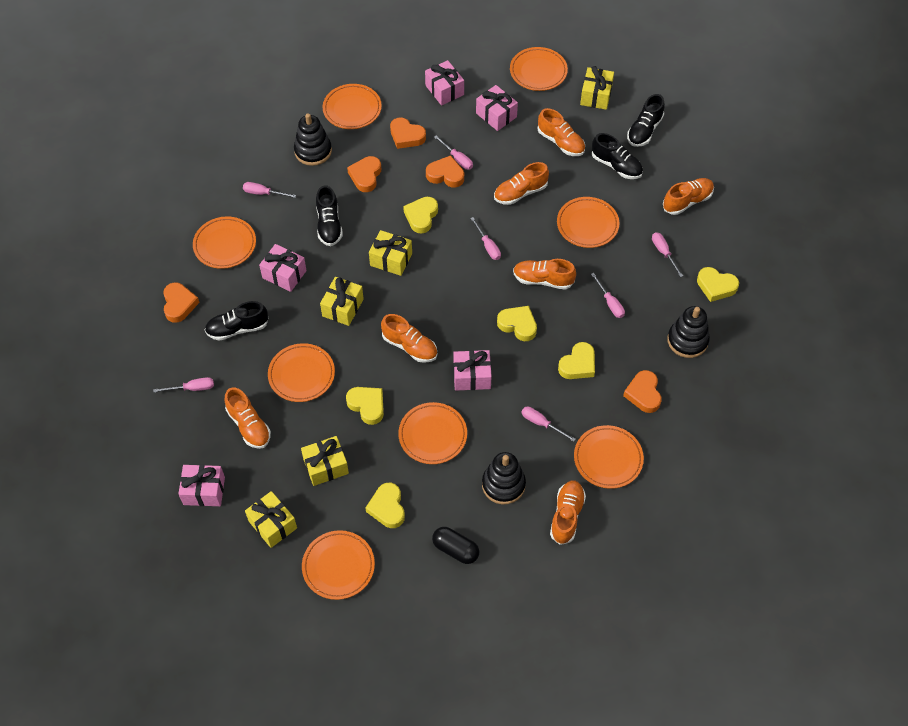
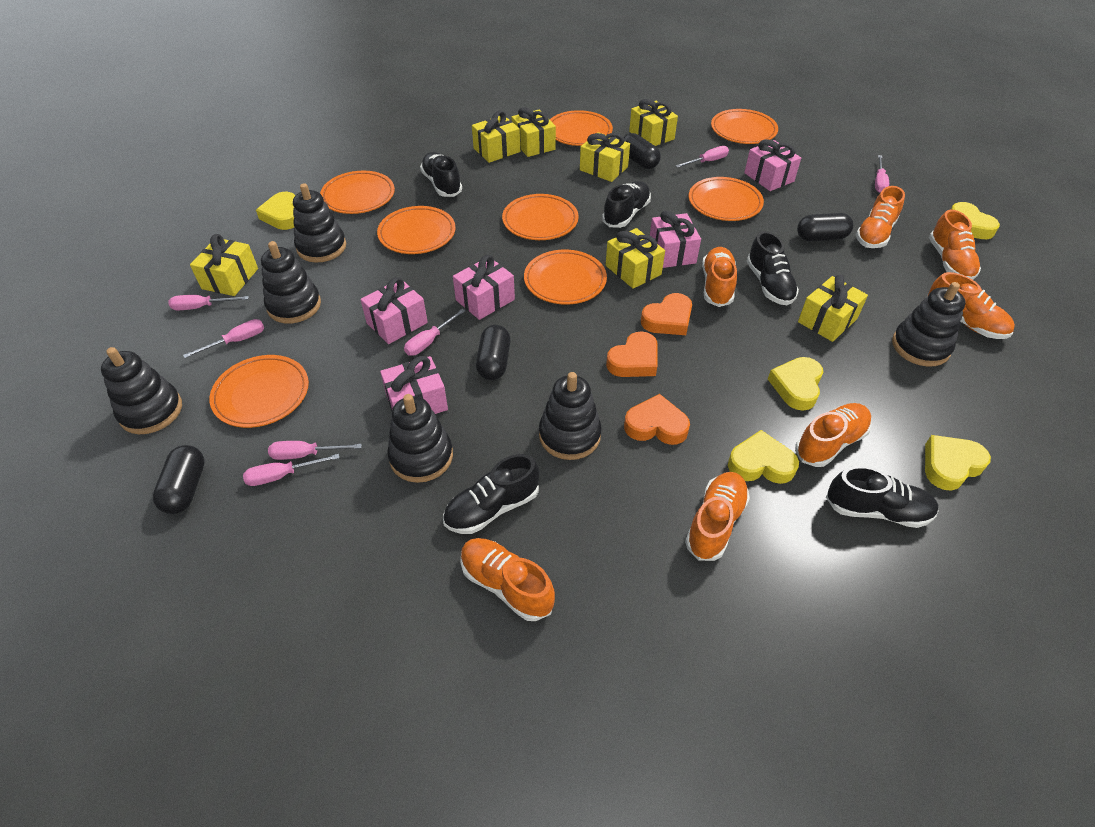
black capsule: [432,527,479,564] = 1 -> [153,445,205,514] [476,325,511,380] [623,133,661,169] [797,213,853,241] = 4
black shoe: [205,301,268,341] [316,185,343,246] [592,133,643,179] [627,94,665,147] = 4 -> [420,152,462,197] [443,454,540,534] [602,181,651,228] [746,231,799,305] [826,466,939,528] = 5
black stacking toy: [294,113,332,166] [482,452,526,504] [667,306,710,358] = 3 -> [101,347,182,434] [261,241,321,324] [293,183,346,263] [387,394,453,483] [539,372,602,460] [892,282,966,367] = 6
orange heart: [163,282,200,323] [347,156,381,192] [390,117,426,149] [426,155,464,188] [623,370,662,413] = 5 -> [606,331,658,377] [624,394,690,445] [641,293,692,335] = 3
yellow gift: [245,491,297,548] [301,436,349,486] [320,277,364,326] [369,230,412,276] [580,66,614,110] = 5 -> [190,234,258,296] [472,110,520,163] [512,107,556,157] [580,132,630,182] [606,228,665,289] [629,99,678,146] [798,275,868,342] = 7
yellow heart: [346,387,384,425] [365,483,405,528] [403,197,438,234] [497,306,537,341] [558,342,595,379] [697,267,739,302] = 6 -> [256,192,295,230] [728,430,799,484] [768,357,823,411] [925,435,991,491] [951,202,1000,239] = 5

